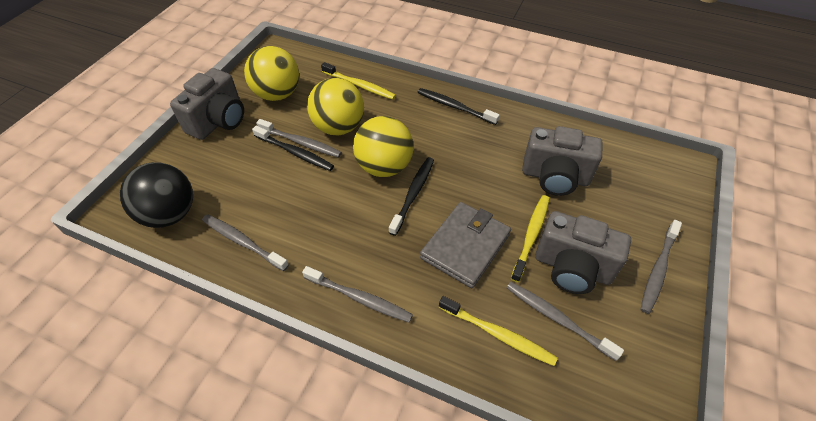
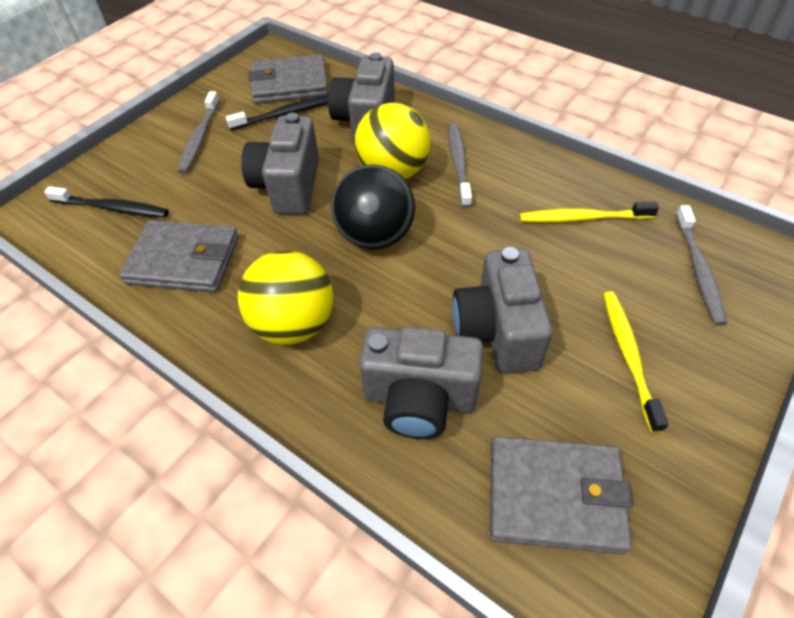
black toothbrush: [252,126,334,171] [389,157,434,236] [418,88,500,125] = 3 -> [44,186,169,217] [226,95,328,130] = 2
grey camera: [170,68,244,140] [522,126,603,196] [535,211,631,294] = 3 -> [241,113,319,214] [328,52,395,142] [359,326,483,439] [452,247,553,374] = 4
grey toothbrush: [202,214,289,271] [256,119,342,158] [302,266,413,323] [506,282,624,361] [640,220,682,314] = 5 -> [178,91,220,174] [448,123,472,208] [676,205,727,325] = 3
grey wallet: [420,202,511,288] = 1 -> [119,220,239,292] [248,54,328,104] [490,436,633,555] = 3
yellow ball: [244,46,299,101] [307,78,364,135] [353,116,414,177] = 3 -> [238,250,333,345] [354,103,430,179] = 2
yellow toothbrush: [321,62,396,100] [439,296,558,366] [511,195,550,282] = 3 -> [520,202,659,223] [603,291,669,433] = 2

